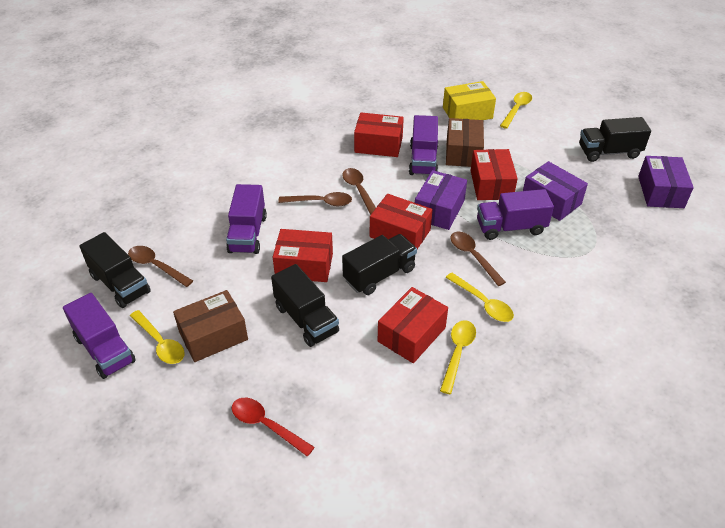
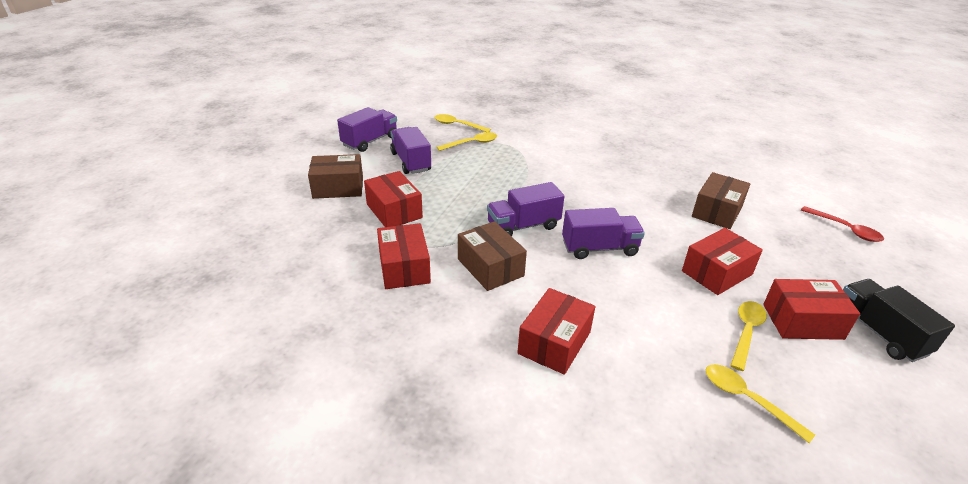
black truck: [79,232,151,308] [271,264,339,347] [342,234,417,295] [579,117,651,162] = 4 -> [843,279,955,362] = 1
brown box: [173,290,248,362] [446,118,484,167] = 2 -> [308,154,363,199] [458,221,527,291] [692,172,750,229] = 3
brown spoon: [128,246,193,287] [278,192,352,206] [342,168,376,215] [451,232,506,286] = 4 -> none = 0
purple box: [415,170,467,230] [523,161,588,221] [638,156,694,208] = 3 -> none = 0
yellow box: [443,81,496,120] = 1 -> none = 0

